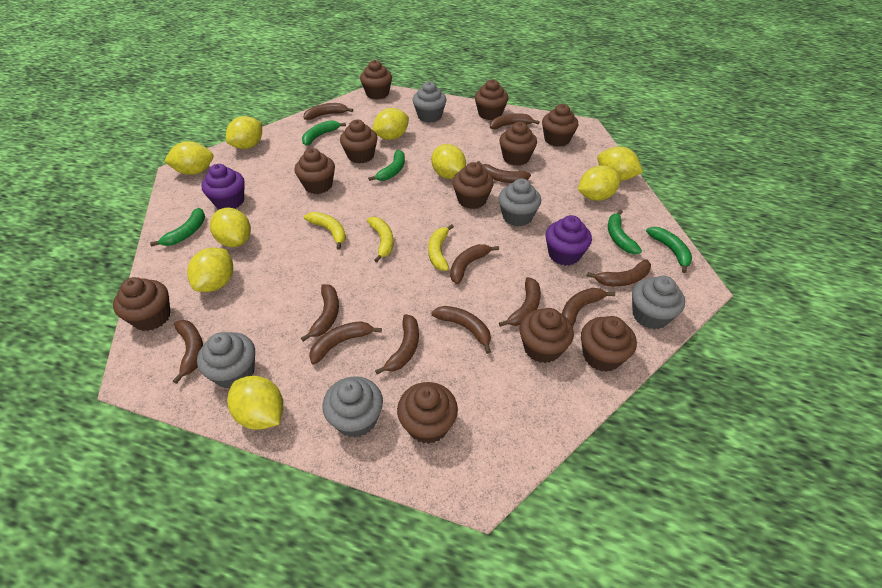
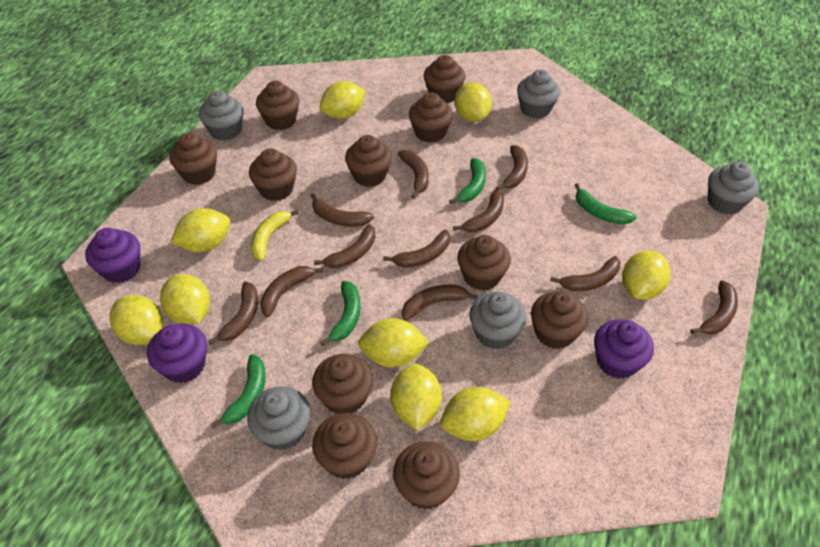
brown banana: [173,320,203,384] [301,284,339,342] [304,103,353,120] [309,321,382,364] [375,314,419,375] [432,306,491,354] [450,244,499,284] [477,161,531,183] [490,113,539,129] [499,277,541,327] [562,288,615,326] [587,260,651,286] = 12 -> [208,282,258,345] [260,266,323,317] [310,193,374,226] [314,224,375,268] [383,230,450,268] [398,150,429,199] [402,285,478,321] [453,190,504,232] [495,145,528,190] [550,256,620,291] [691,280,738,335] = 11
green banana: [150,208,205,246] [302,120,346,146] [368,150,405,181] [608,210,642,254] [646,227,692,273] = 5 -> [211,354,265,428] [320,281,361,346] [449,158,486,204] [575,183,637,224] = 4
purple cupcake: [201,164,245,209] [546,215,592,266] = 2 -> [85,228,140,283] [147,323,207,383] [594,319,654,379] = 3
yellow banana: [304,212,346,250] [367,217,393,262] [428,224,454,271] = 3 -> [251,209,299,261] = 1

